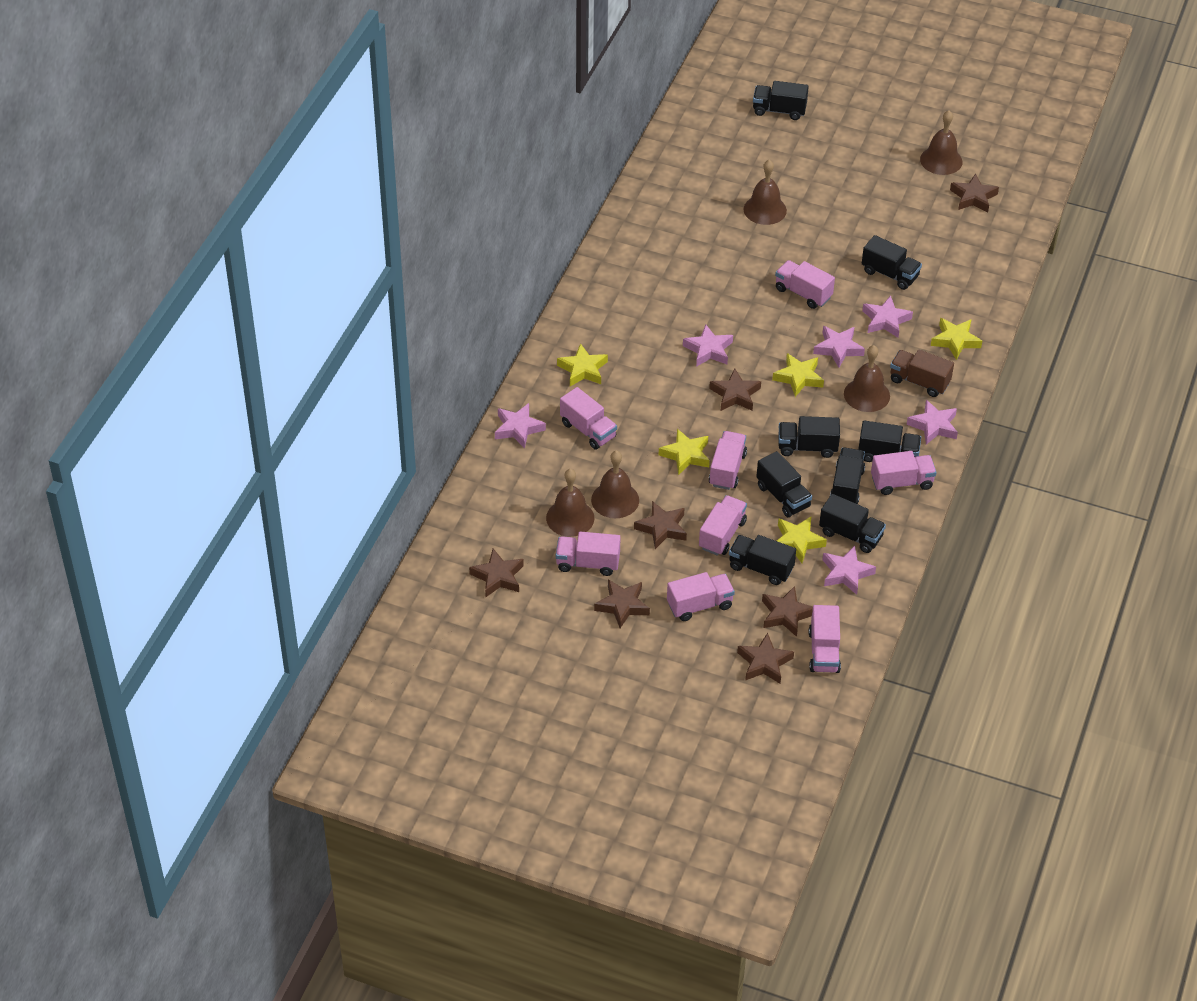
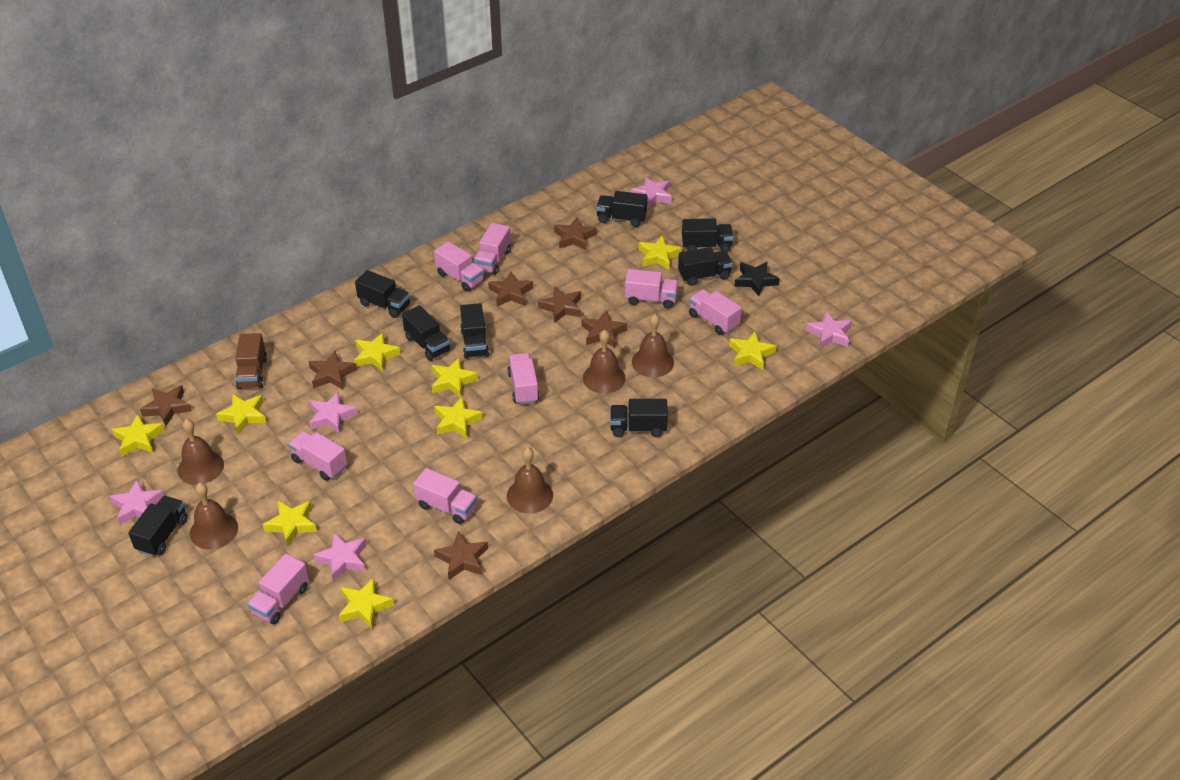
black star: none = 0 -> [735,261,780,296] = 1
pink star: [495,403,546,449] [683,324,733,367] [813,326,865,367] [822,546,876,595] [862,296,913,338] [907,400,958,445] = 6 -> [109,479,164,525] [309,392,358,434] [313,533,367,582] [631,177,671,209] [805,311,852,348] = 5
yellow star: [557,343,608,386] [659,429,710,475] [772,353,824,397] [777,517,827,563] [931,318,982,360] = 5 -> [111,414,165,457] [216,394,266,435] [263,501,317,546] [338,577,394,629] [354,333,401,371] [432,358,478,397] [434,397,483,438] [638,235,682,270] [729,332,776,370] = 9

